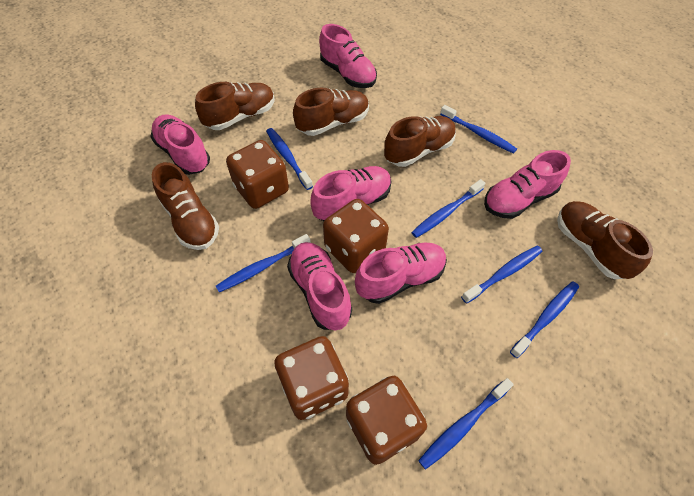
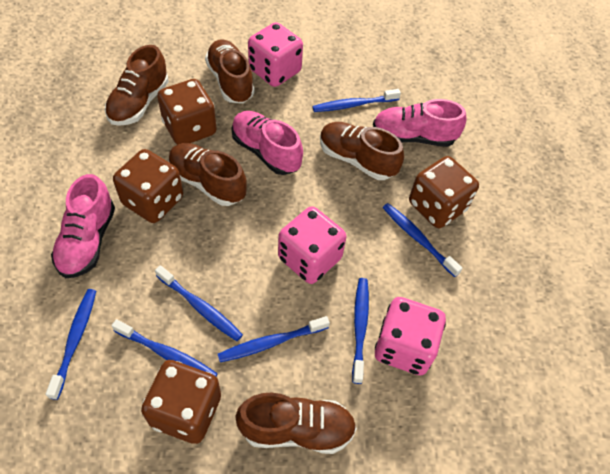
pink dice: none = 0 -> [248,22,303,87] [278,206,346,284] [375,297,446,375] = 3
pink shoe: [150,115,210,175] [287,242,352,330] [310,166,392,221] [319,24,377,88] [355,242,447,304] [484,150,571,219] = 6 -> [51,174,115,278] [231,111,303,175] [373,99,467,147] = 3

